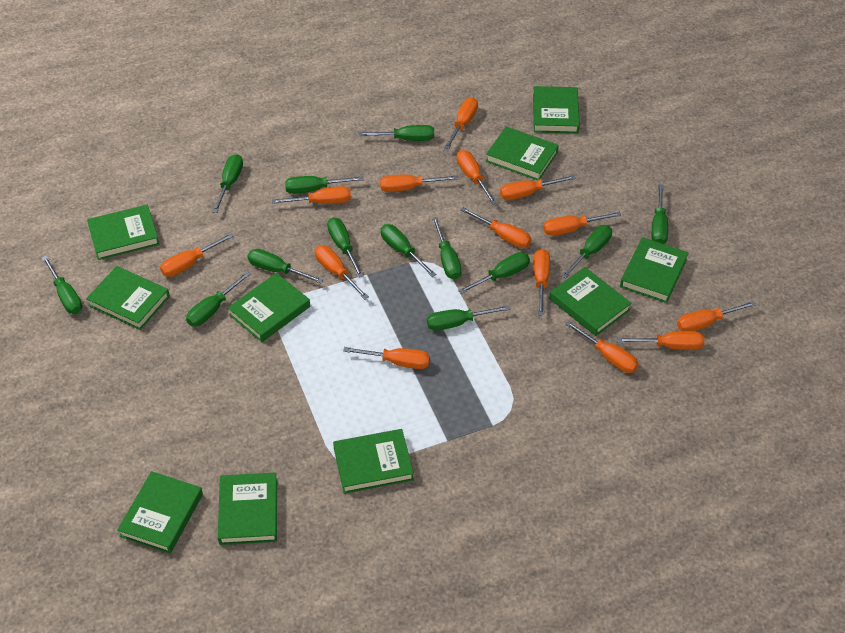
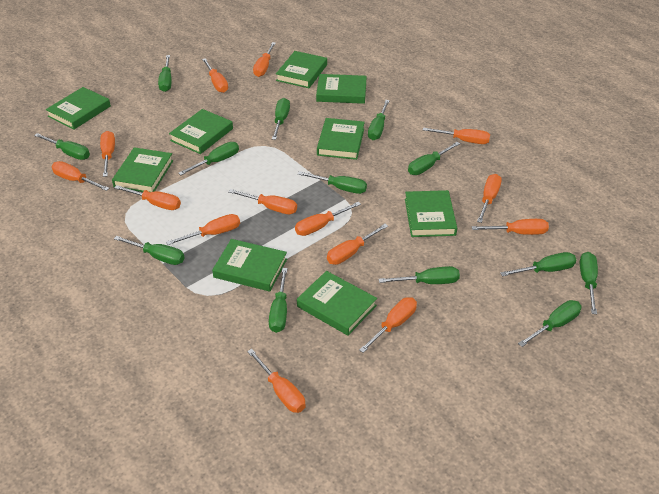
green book: [86,266,170,330] [87,205,159,260] [117,471,203,554] [218,472,277,545] [228,273,310,342] [333,429,414,494] [486,127,559,180] [533,86,580,133] [550,267,632,336] [620,237,689,303] = 10 -> [46,87,111,130] [112,147,173,192] [169,109,233,154] [212,239,287,291] [276,51,327,88] [297,271,377,335] [316,74,367,104] [317,118,365,160] [405,190,457,237] = 9

